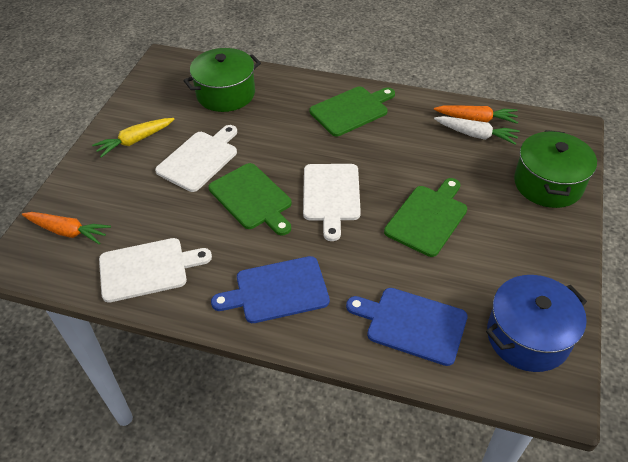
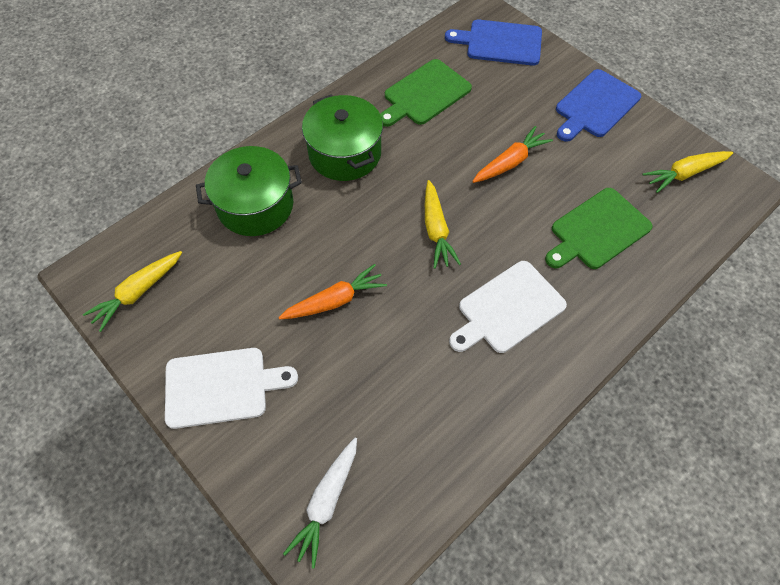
blue pot: [486,275,587,372] = 1 -> none = 0
green cutting board: [208,163,292,235] [310,87,395,136] [384,178,467,257] = 3 -> [380,59,472,127] [545,188,653,269] = 2
white cutting board: [99,238,212,303] [155,125,237,192] [303,164,361,241] = 3 -> [165,348,298,429] [449,261,567,353] = 2
yellow carrot: [92,118,174,158] = 1 -> [83,251,182,332] [425,180,461,269] [642,151,733,193] = 3

